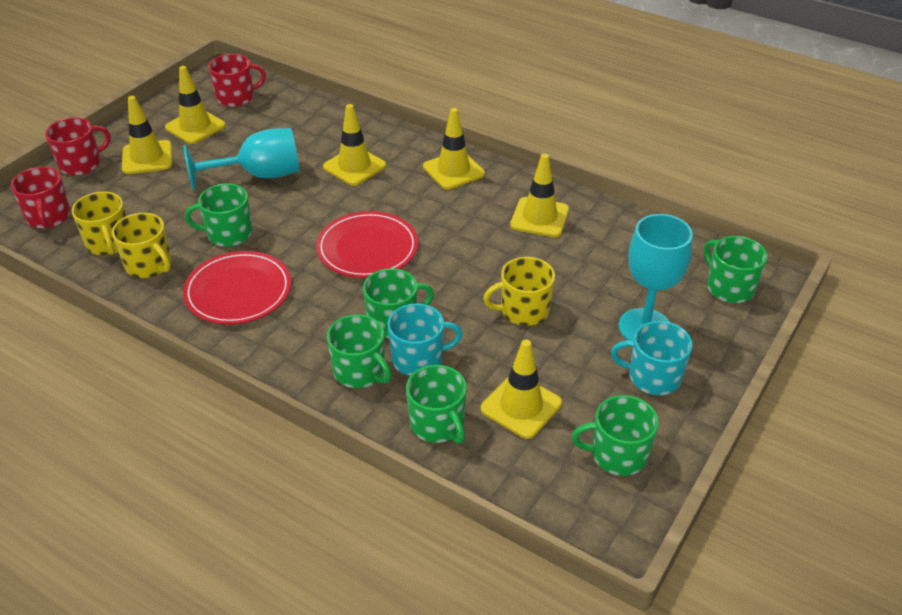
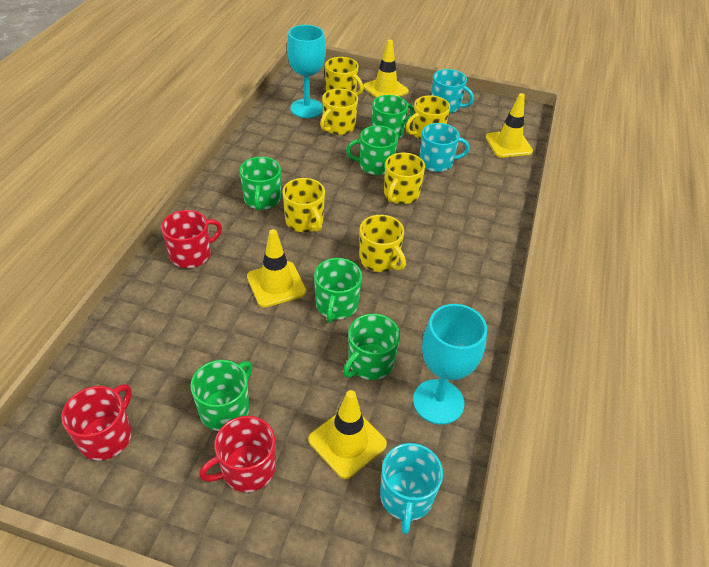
red plate: [183,251,291,325] [316,211,418,278] = 2 -> none = 0
turquoise mug: [387,303,463,376] [611,321,693,395] = 2 -> [380,443,443,534] [420,123,470,172] [431,69,474,113] = 3
yellow mug: [72,192,126,255] [112,213,171,278] [483,257,555,326] = 3 -> [282,178,325,232] [320,88,358,135] [325,57,364,96] [359,215,406,272] [384,153,425,204] [406,95,450,140] = 6
yellow traffic cone: [122,96,172,174] [165,66,226,144] [323,104,386,186] [423,108,485,189] [481,339,562,439] [510,154,569,237] = 6 -> [247,229,306,308] [308,390,387,479] [363,39,409,98] [486,93,533,158] = 4

